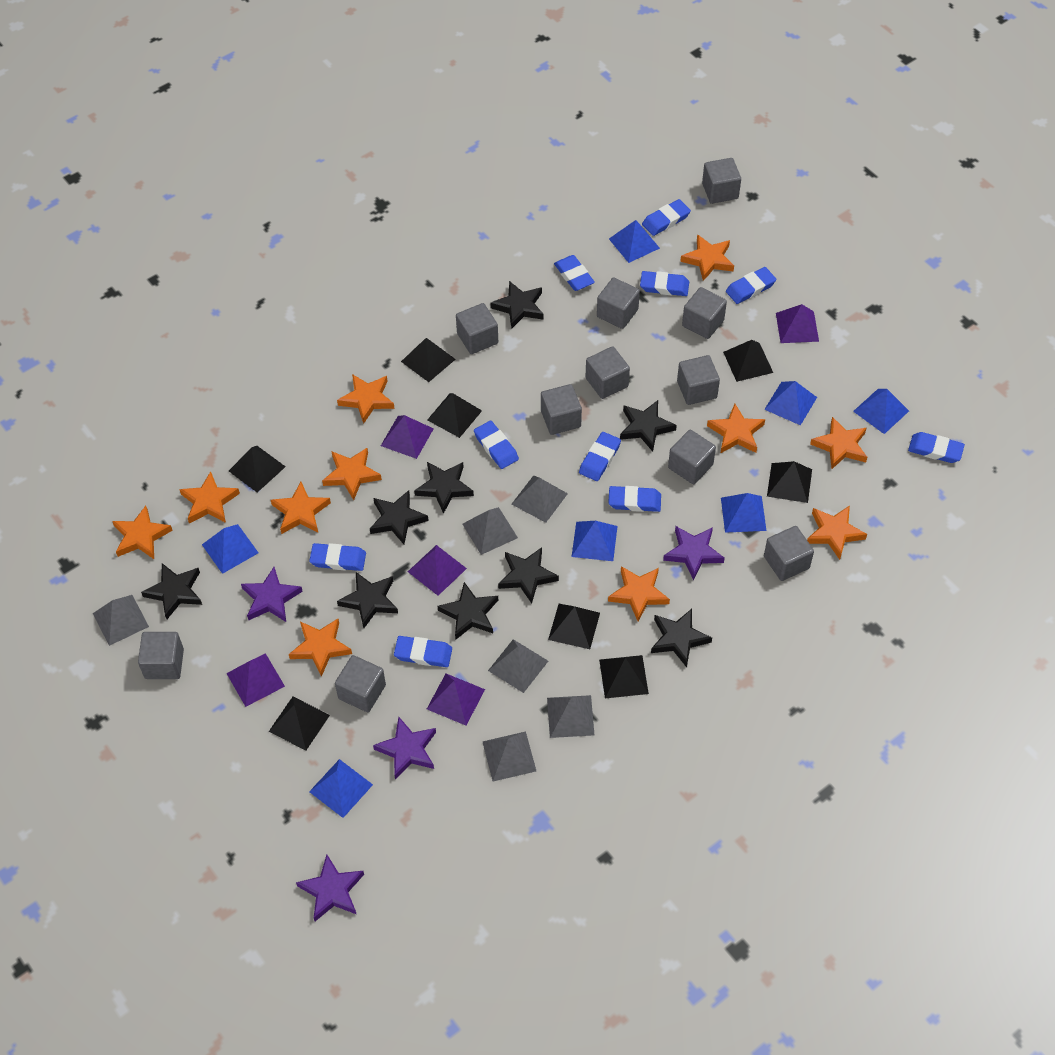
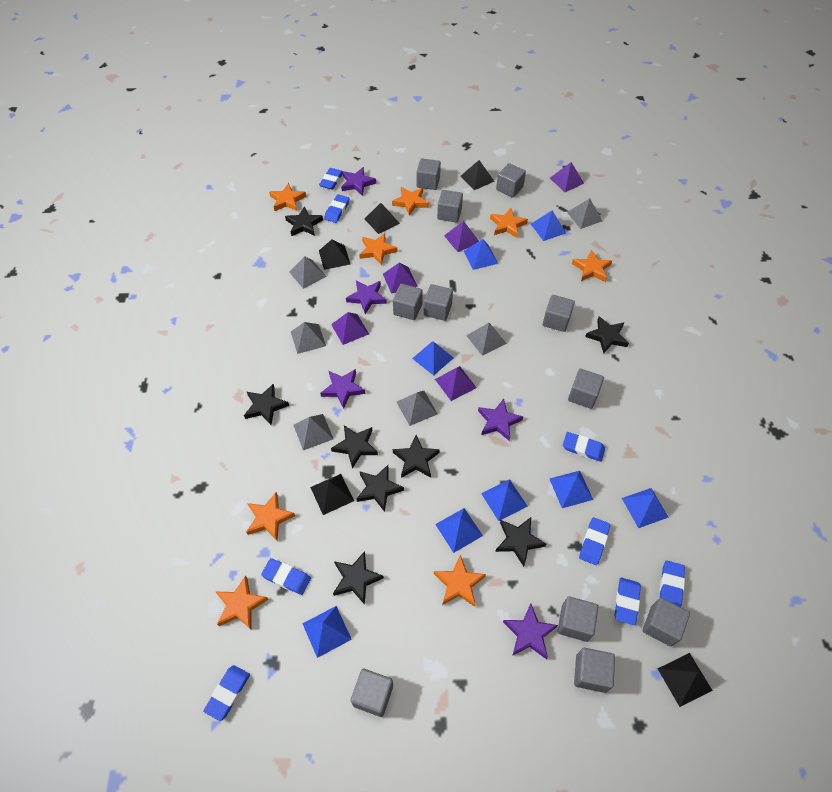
black pyramid: [229,446,286,493] [269,697,330,751] [401,338,456,382] [427,393,482,438] [548,604,600,649] [599,655,649,698] [723,340,773,382] [767,461,812,503] = 8 -> [310,474,354,515] [319,240,350,270] [365,203,400,234] [461,160,494,190] [658,653,713,707] = 5
black star: [141,563,202,619] [337,572,398,628] [370,490,429,544] [414,462,474,514] [438,582,498,640] [490,281,544,329] [498,547,559,604] [620,400,677,452] [651,609,712,667] = 9 -> [244,384,289,425] [285,206,323,236] [331,425,378,469] [333,551,384,605] [356,465,404,512] [393,435,440,478] [495,517,546,567] [585,317,629,354] = 8
blue eraser: [309,543,366,571] [394,636,452,667] [474,421,519,469] [554,255,595,291] [579,432,621,481] [608,486,661,512] [640,271,689,296] [642,199,691,236] [726,267,777,304] [908,432,965,463] = 10 -> [203,665,250,721] [261,558,311,595] [319,168,343,190] [324,194,350,223] [563,432,605,462] [579,517,610,565] [615,577,641,625] [660,561,685,607] = 8
blue pyramid: [202,524,258,574] [309,759,373,818] [572,521,618,561] [609,220,660,263] [721,493,767,533] [764,381,817,425] [853,389,909,434] = 7 -> [302,606,352,658] [412,341,454,376] [435,508,483,553] [464,239,498,270] [481,479,527,521] [531,210,566,241] [550,471,593,508] [622,488,669,528] = 8
orange star: [112,506,173,559] [179,471,240,524] [271,482,331,534] [289,619,352,677] [322,448,382,500] [337,374,394,424] [608,566,670,622] [680,234,734,281] [707,404,765,454] [807,506,867,560] [810,417,867,469] = 11 -> [216,576,269,630] [246,492,295,540] [269,183,306,211] [359,233,397,265] [392,187,429,216] [434,555,486,607] [490,208,528,238] [572,250,612,282] = 8
purple star: [241,567,303,622] [296,855,364,921] [373,717,436,780] [663,526,725,581] = 4 -> [320,369,365,409] [341,167,376,196] [346,280,387,314] [478,399,523,441] [503,604,558,659] = 5

